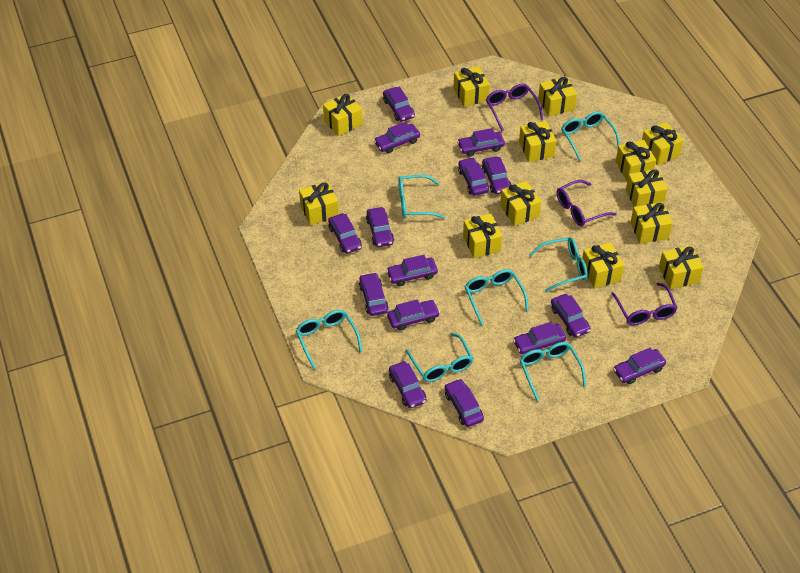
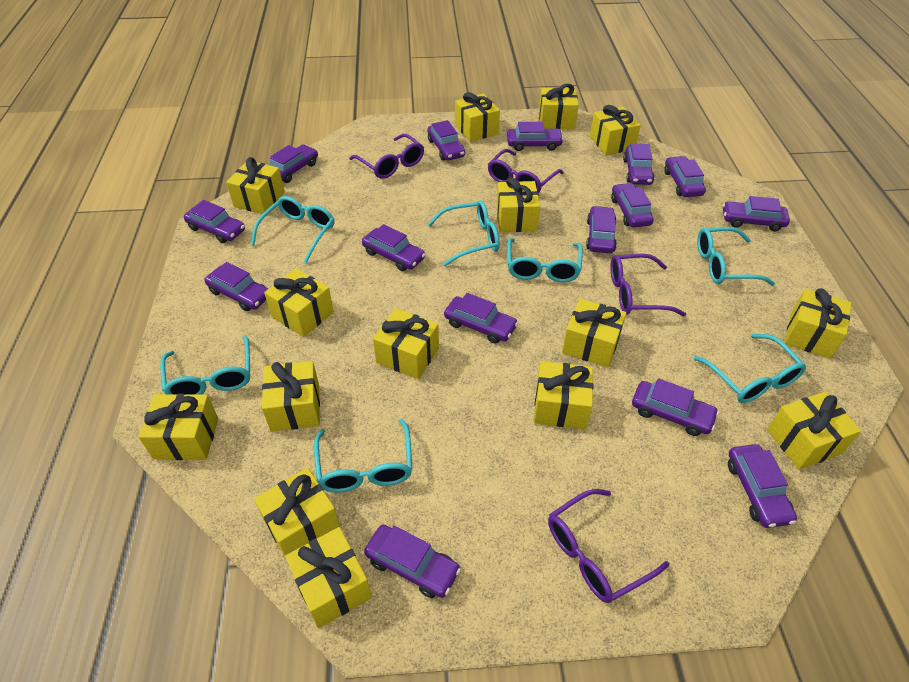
purple glasses: [486,84,543,131] [556,180,617,226] [611,283,678,325] = 3 -> [350,134,424,179] [488,149,564,193] [548,489,669,603] [610,254,686,316] = 4
yellow gift: [299,181,339,225] [323,93,363,136] [454,66,490,107] [463,214,502,258] [500,181,541,226] [519,121,556,162] [538,77,577,116] [582,242,624,288] [616,140,656,181] [626,169,668,207] [630,202,673,244] [642,122,683,165] [659,245,704,289] = 13 -> [138,394,218,460] [226,157,285,214] [254,468,340,556] [262,361,320,432] [264,268,334,337] [285,527,372,628] [373,308,439,379] [455,92,500,142] [496,177,540,232] [534,361,593,429] [539,84,579,129] [562,299,626,368] [590,105,641,155] [767,391,861,470] [784,288,851,359] = 15

